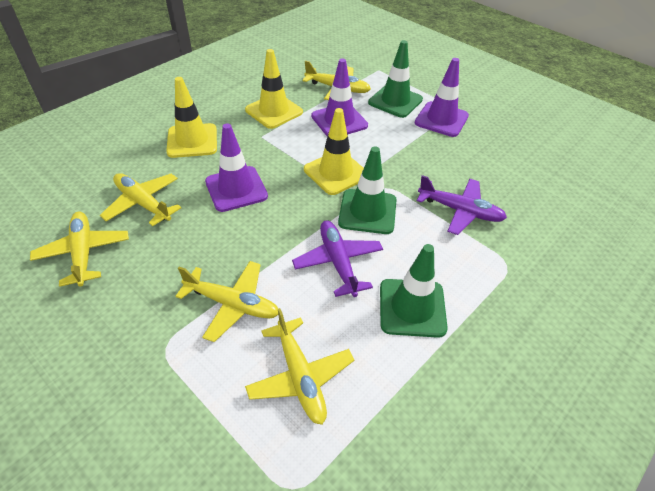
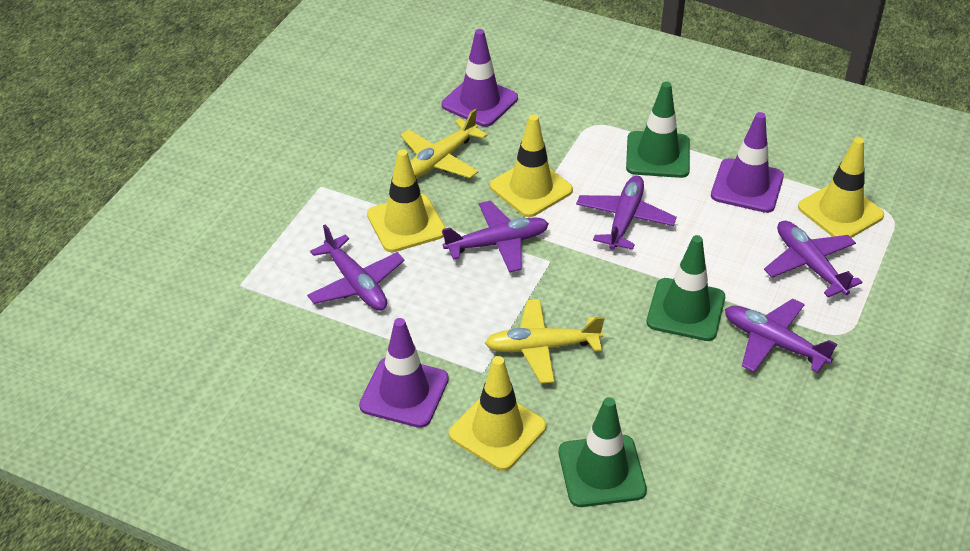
purple plane: [292,220,383,297] [417,175,507,235] = 2 -> [307,224,405,311] [442,200,549,272] [576,175,677,250] [725,299,838,373] [764,221,862,297] = 5
yellow plane: [30,211,129,287] [100,173,181,226] [175,261,278,342] [245,308,354,425] [303,61,371,100] = 5 -> [401,109,487,178] [485,299,605,383] = 2
yellow traffic cone: [166,77,217,158] [245,49,303,129] [304,108,364,195] = 3 -> [367,149,446,252] [449,356,546,471] [490,114,573,217] [798,137,884,238] = 4

